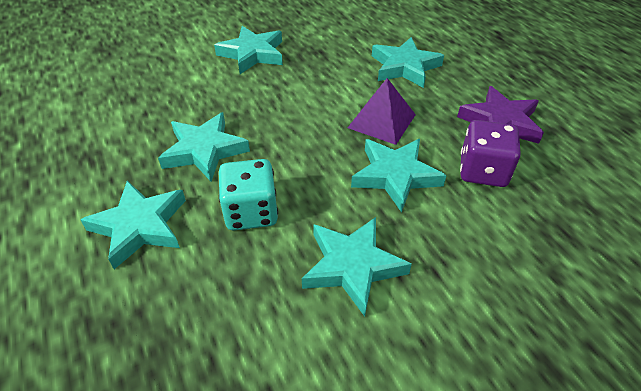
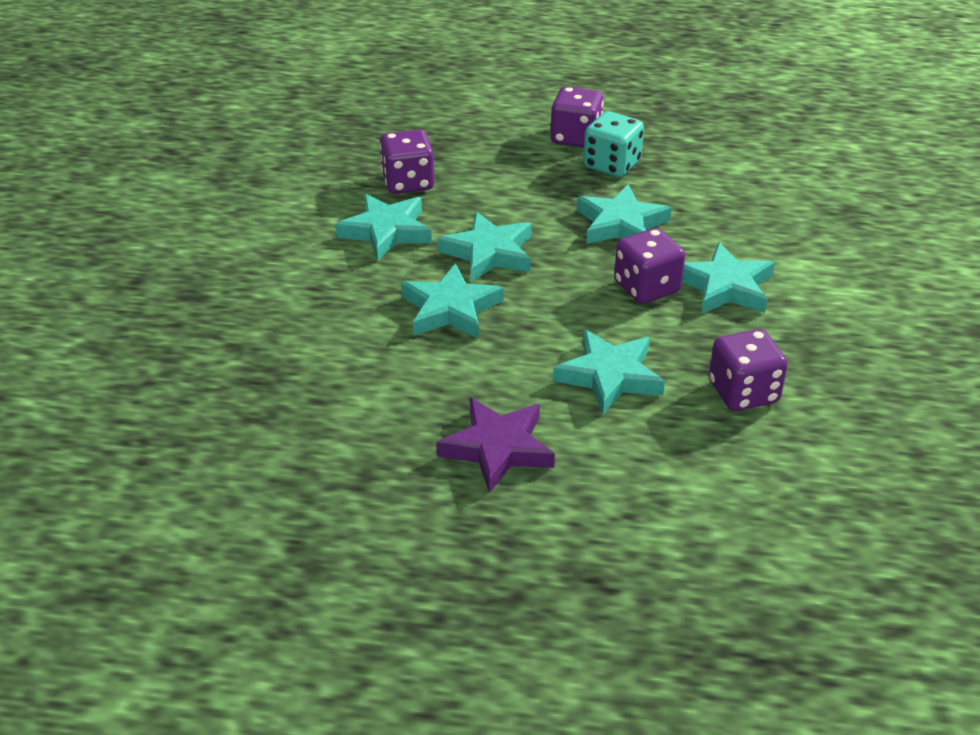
purple dice: [460,120,521,187] = 1 -> [380,129,434,194] [551,86,604,148] [614,228,685,304] [709,329,788,411] = 4
purple pyramid: [348,78,416,145] = 1 -> none = 0

